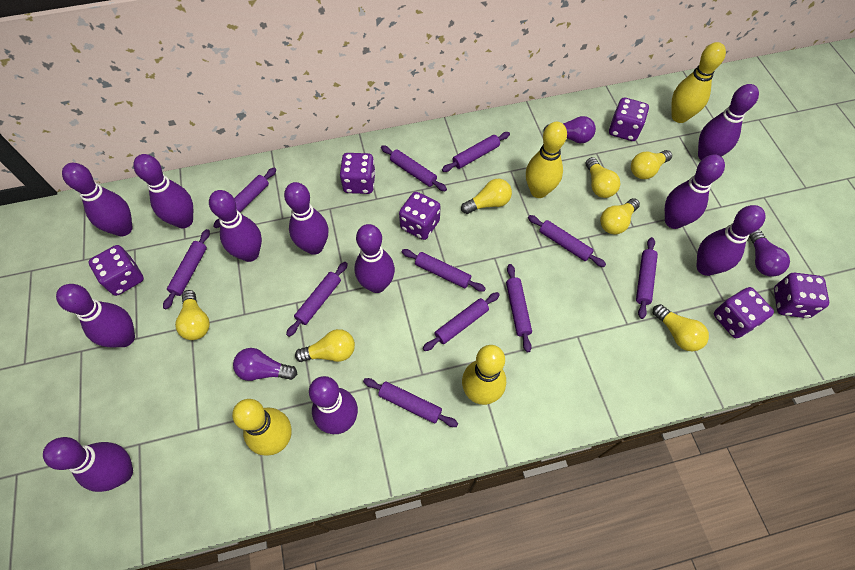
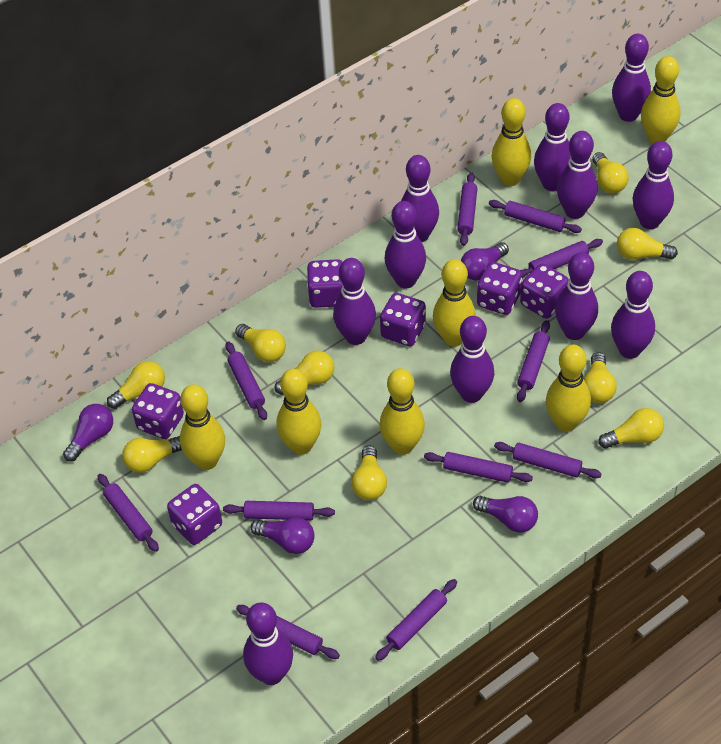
purple light bulb: [233,348,297,381] [543,116,596,143] [749,230,790,276] = 3 -> [63,404,113,462] [250,517,314,554] [461,242,509,281] [473,496,538,533] = 4
yellow bowling pin: [232,399,292,456] [462,345,506,405] [526,122,567,198] [672,42,726,123] = 4 -> [180,384,225,470] [276,369,322,455] [380,368,425,455] [433,259,476,347] [491,98,531,186] [546,345,591,432] [641,56,681,144] = 7
yellow light bulb: [175,290,210,340] [295,329,355,362] [461,179,512,214] [586,157,621,198] [600,198,640,234] [631,150,672,179] [653,304,709,351] = 7 -> [107,361,165,409] [122,436,182,473] [235,324,286,362] [274,350,334,395] [351,445,387,500] [584,352,617,403] [592,152,629,193] [598,408,664,449] [617,228,678,260] = 9

